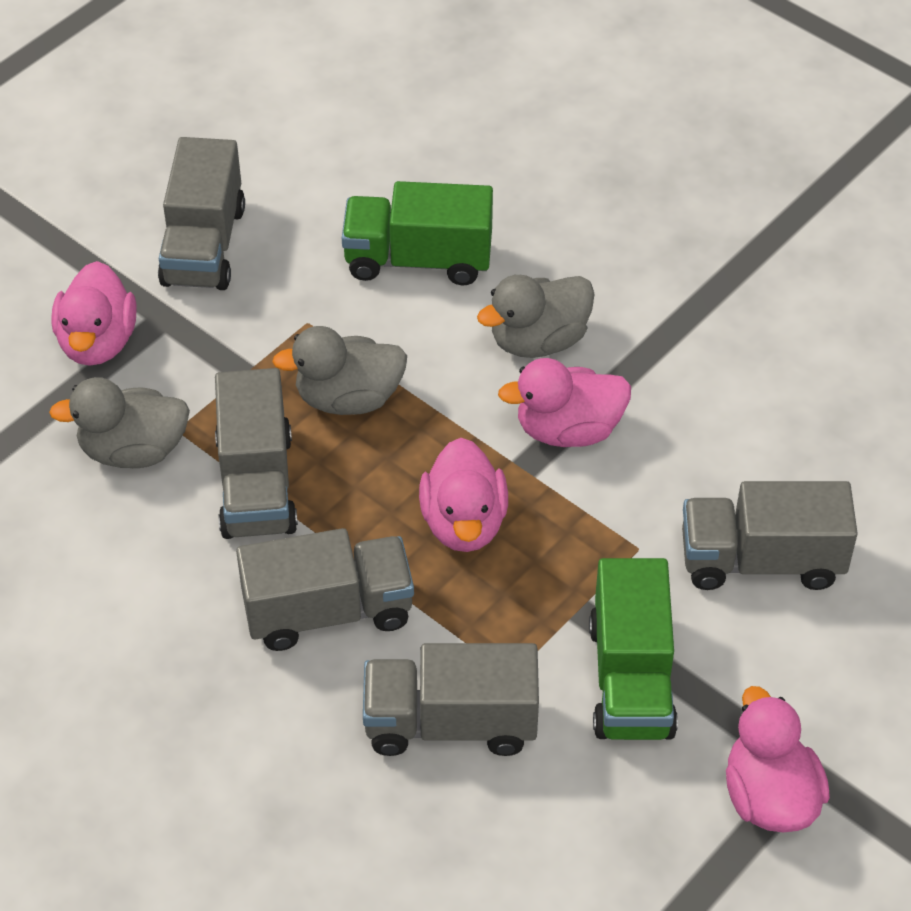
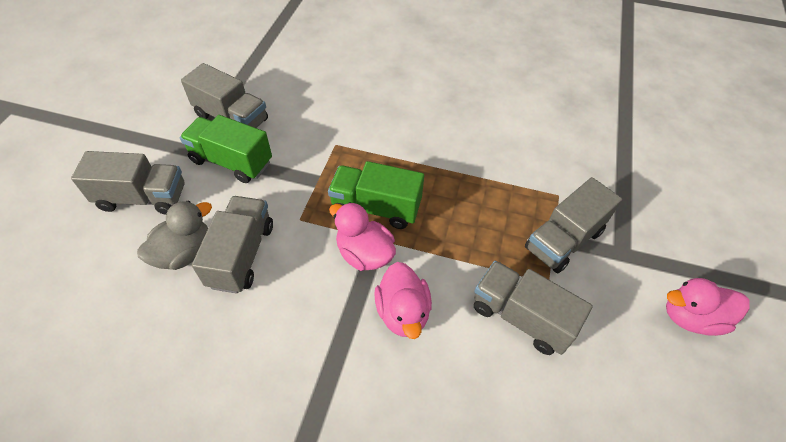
grey duck: [49,377,190,468] [272,326,407,415] [477,275,595,358] = 3 -> [137,201,212,270] = 1
pink duck: [51,261,137,366] [419,438,508,552] [498,358,631,447] [726,686,830,832] = 4 -> [329,202,396,271] [374,262,432,339] [666,278,750,336] = 3

